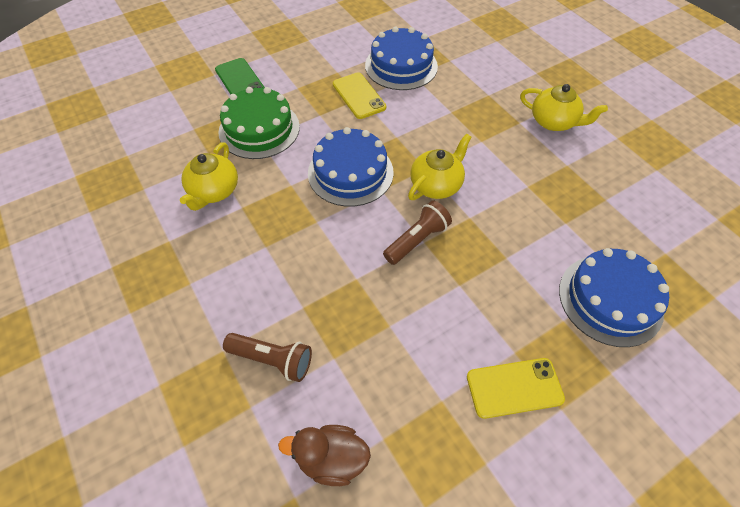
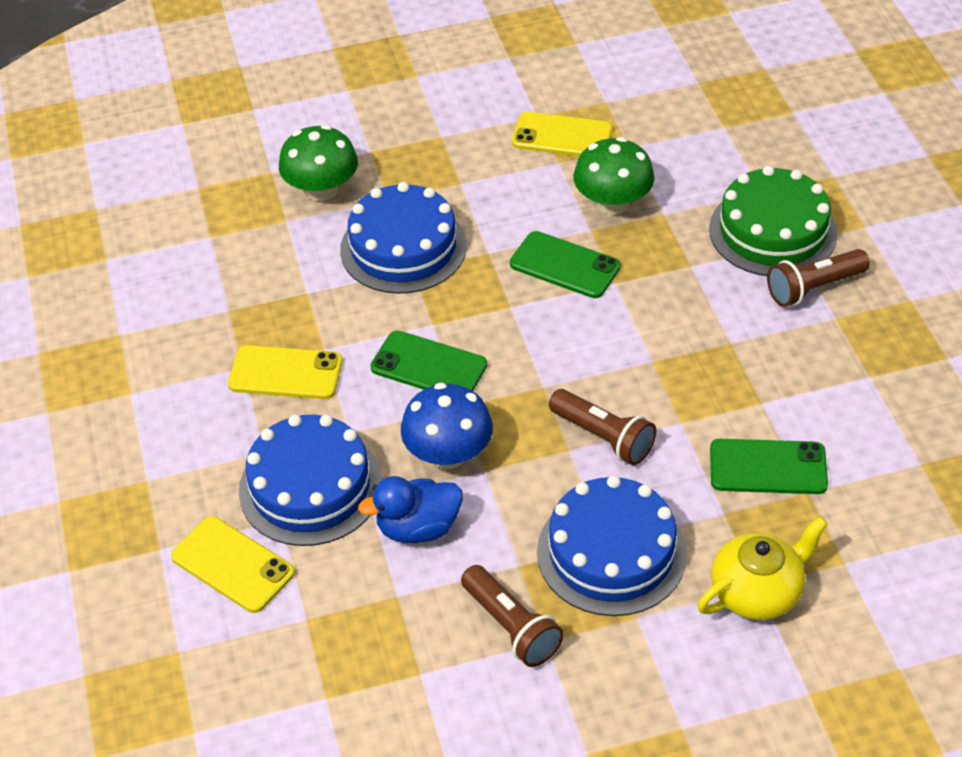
blue duck: none = 0 -> [358,476,463,543] = 1
blue mushroom: none = 0 -> [401,383,493,469] = 1
brown duck: [278,425,371,486] = 1 -> none = 0
brown flashlight: [223,333,312,382] [383,201,452,265] = 2 -> [461,565,564,667] [549,389,656,465] [767,249,870,307] = 3
green mushroom: none = 0 -> [279,125,358,201] [573,137,655,215] = 2
green phone: [215,58,265,95] = 1 -> [371,330,487,391] [510,231,621,298] [710,439,828,494] = 3
yellow phone: [333,72,386,119] [467,358,565,419] = 2 -> [171,516,295,613] [228,345,343,399] [512,112,612,156] = 3
yellow teapot: [180,142,238,211] [408,134,471,200] [520,84,608,131] = 3 -> [697,517,828,620] = 1

